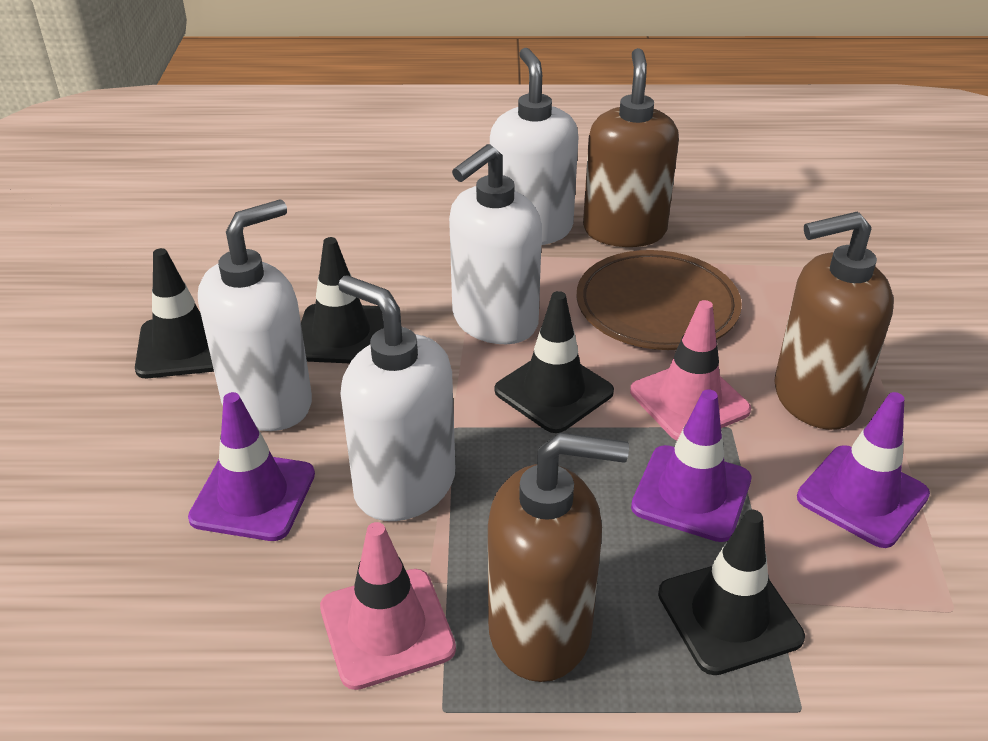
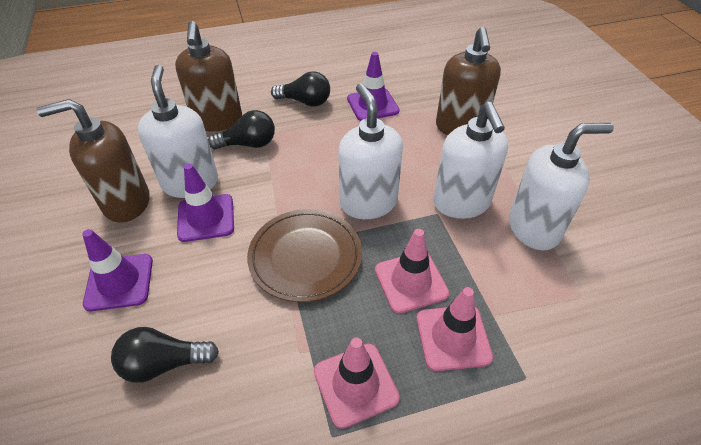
black light bulb: none = 0 -> [111,327,219,383] [208,110,275,150] [271,71,330,107] = 3
black traffic cone: [135,248,214,378] [301,237,384,363] [495,291,614,433] [658,510,805,675] = 4 -> none = 0
pink traffic cone: [320,522,456,690] [630,300,751,440] = 2 -> [314,337,400,429] [375,229,449,314] [416,287,493,371] = 3

